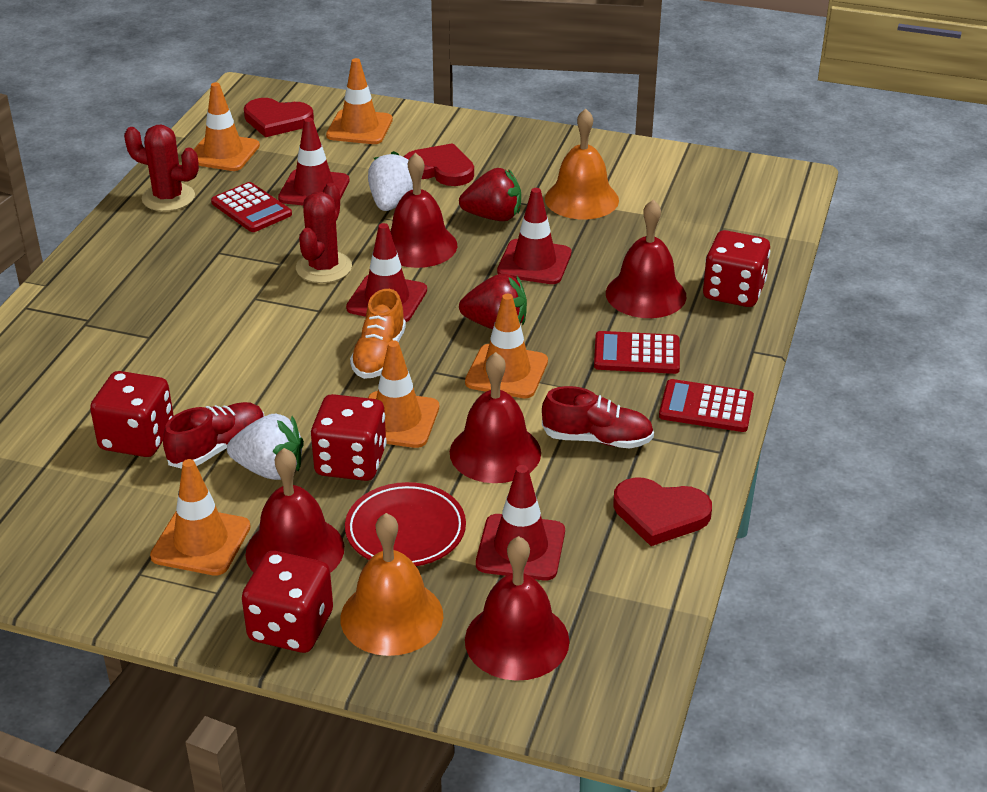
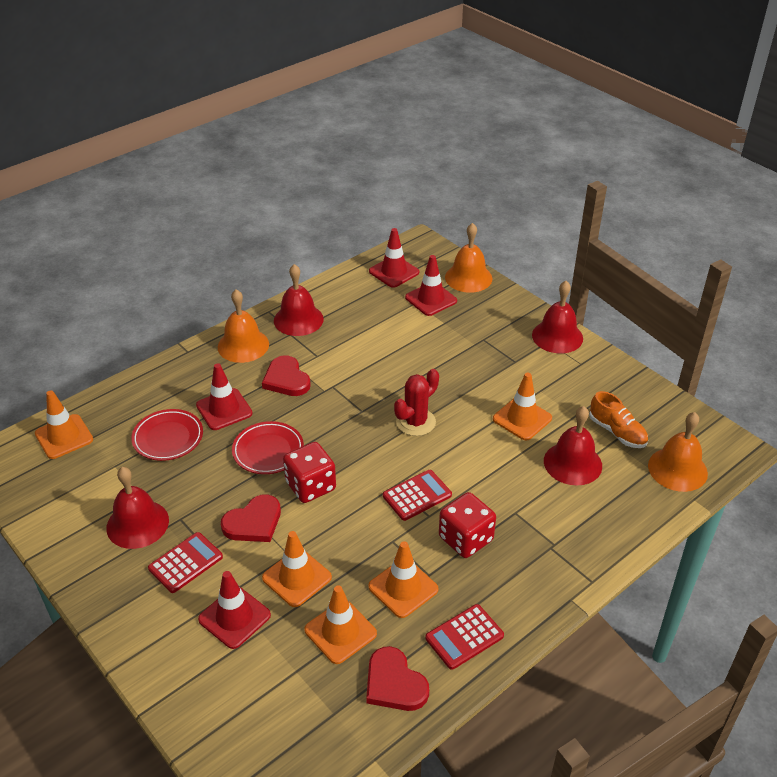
orange bell: [341,513,443,656] [545,109,619,219] = 2 -> [218,289,269,363] [445,223,493,293] [648,412,708,492] = 3
red bell: [245,448,344,573] [390,153,457,268] [450,352,541,483] [465,536,570,681] [606,200,687,318] = 5 -> [106,467,169,549] [274,264,324,336] [532,281,583,353] [544,406,602,485] = 4
red cactus: [124,125,199,211] [296,183,352,283] = 2 -> [394,369,439,436] = 1
red dice: [90,371,174,457] [242,551,333,653] [311,394,387,481] [703,230,770,307] = 4 -> [283,442,336,503] [439,492,496,558] = 2
red plate: [345,482,466,566] = 1 -> [131,409,203,461] [232,421,304,474] = 2
red shoe: [163,402,264,469] [542,386,654,449] = 2 -> none = 0
red strawberry: [459,168,521,221] [459,273,527,329] = 2 -> none = 0
white strawberry: [227,414,304,480] [368,151,413,211] = 2 -> none = 0

